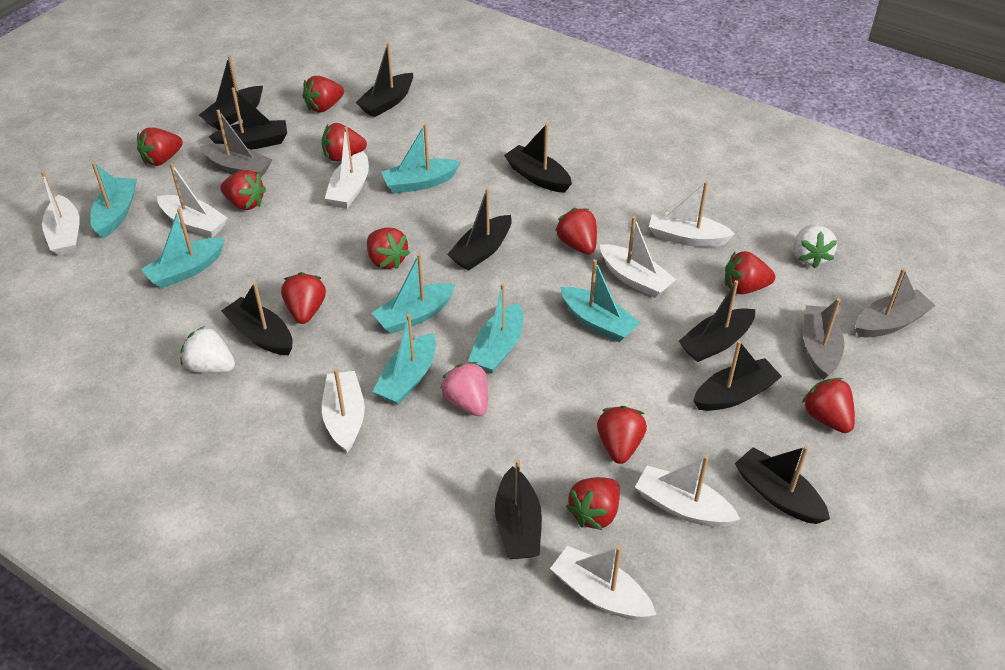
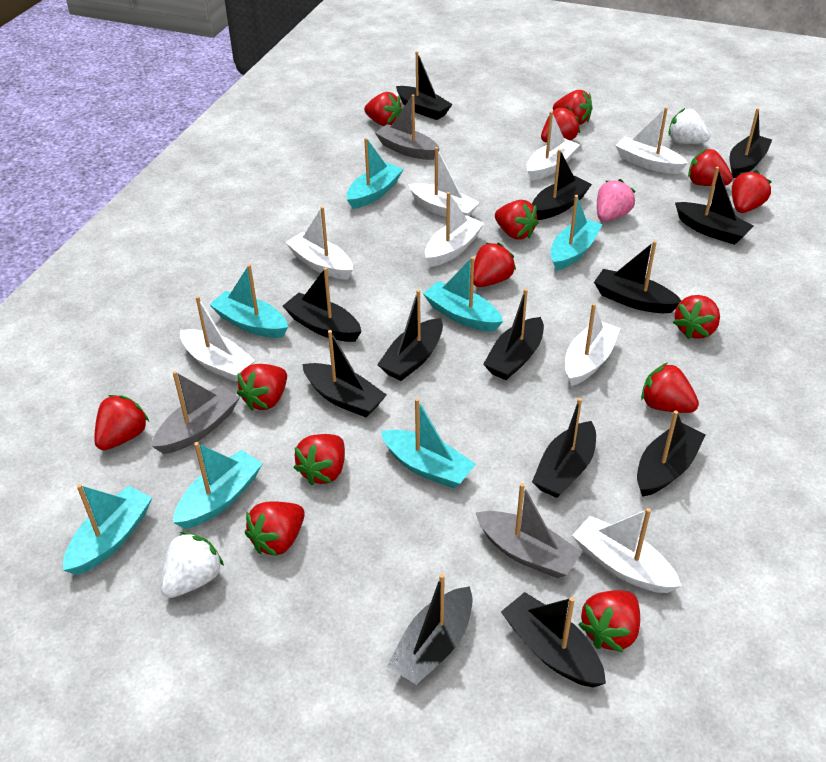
black boat: [199,55,263,130] [209,87,287,150] [221,282,293,355] [356,43,413,117] [447,188,512,271] [495,459,542,559] [504,124,572,193] [679,280,755,362] [693,340,782,411] [735,446,830,524] = 10 -> [283,267,362,342] [302,330,387,417] [377,290,443,381] [387,573,473,685] [396,51,453,120] [483,288,544,380] [501,592,606,687] [532,149,592,220] [532,398,596,498] [594,241,681,313] [637,411,706,497] [675,167,754,245] [729,108,772,178] = 13
red strawberry: [137,127,183,166] [220,170,266,210] [281,272,326,324] [302,76,344,112] [322,123,367,162] [367,228,410,269] [555,208,597,254] [566,477,620,530] [597,406,647,464] [725,251,775,294] [802,378,855,433] = 11 -> [94,395,149,450] [237,364,287,411] [245,501,305,557] [294,434,345,485] [364,92,402,126] [473,243,516,287] [495,200,539,240] [541,107,580,143] [553,90,592,125] [578,590,640,653] [641,363,699,413] [673,295,720,339] [688,149,733,186] [732,170,772,213] = 14

